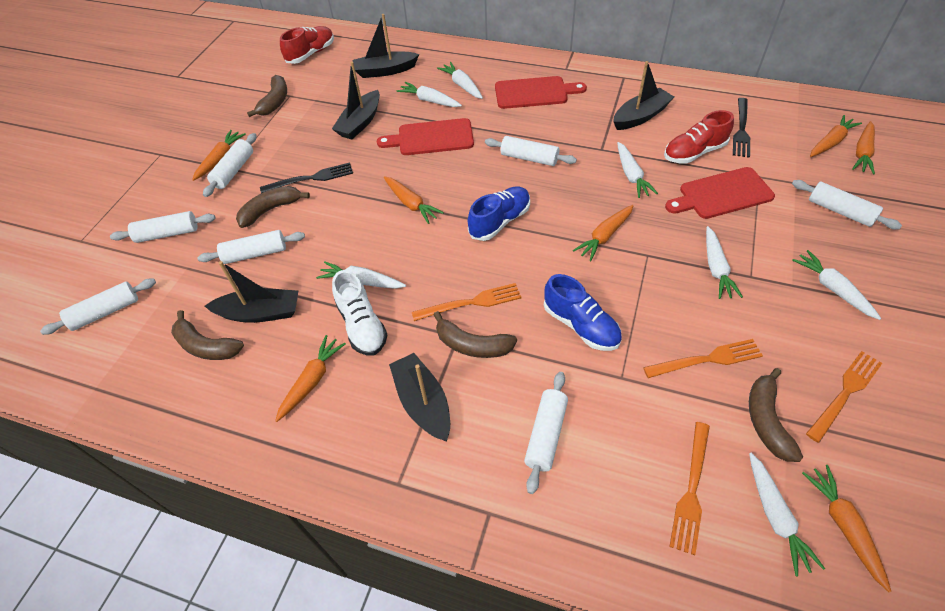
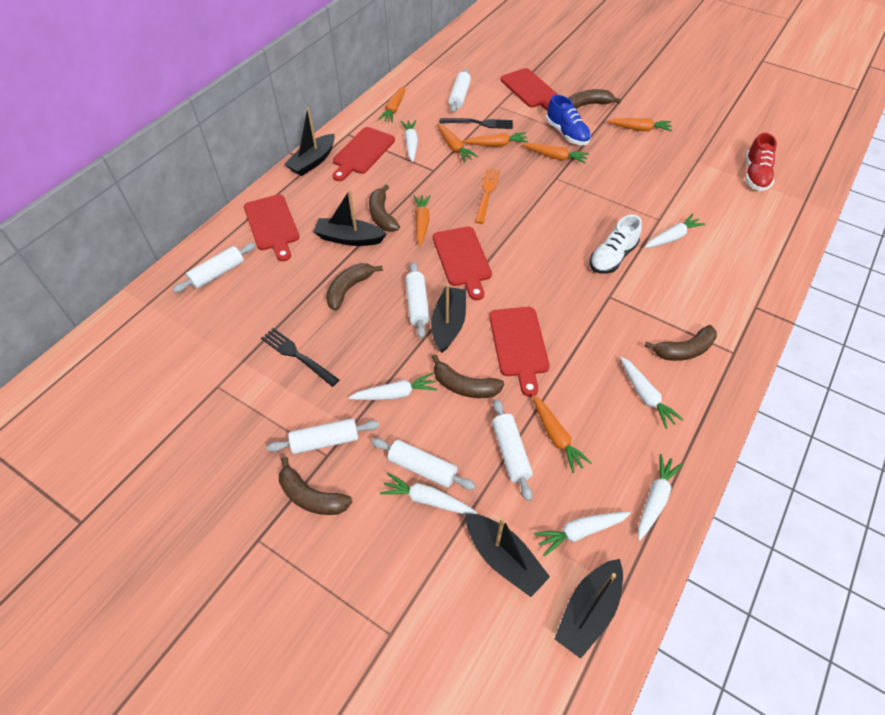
blue shoe: [468,186,530,241] [544,274,622,351] = 2 -> [546,95,591,145] = 1
brown banana: [171,310,244,360] [236,186,310,228] [247,75,287,117] [433,311,517,358] [749,368,803,462] = 5 -> [279,457,353,515] [326,263,383,311] [369,185,400,232] [432,354,504,398] [569,89,621,109] [644,325,717,361] = 6
orange fork: [412,283,521,321] [643,339,763,378] [669,422,710,555] [806,351,882,443] = 4 -> [475,169,500,224] = 1
red cutting board: [377,118,474,155] [495,76,587,109] [665,167,775,219] = 3 -> [244,194,300,261] [333,127,395,181] [433,226,492,300] [489,307,550,397] [500,68,558,111] = 5
red shoe: [280,26,334,64] [664,110,734,164] = 2 -> [745,133,777,191] = 1
white rolling pin: [40,279,156,335] [110,211,216,243] [197,230,305,264] [203,133,257,197] [485,136,577,166] [524,372,568,494] [792,180,902,229] = 7 -> [172,243,256,293] [267,418,379,454] [371,438,476,490] [405,262,430,338] [449,69,471,113] [492,399,533,501] = 6

